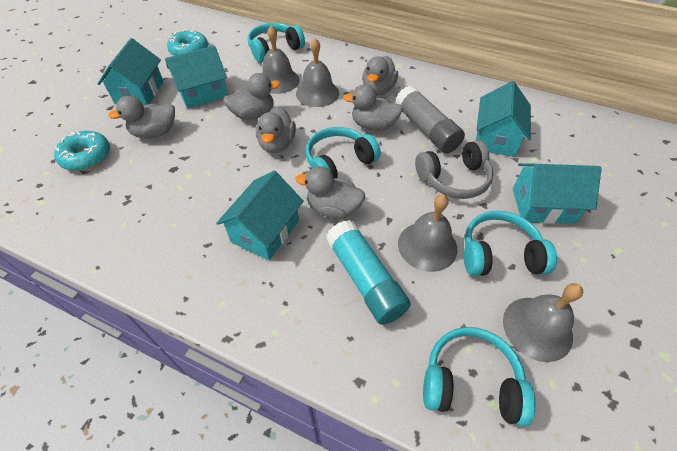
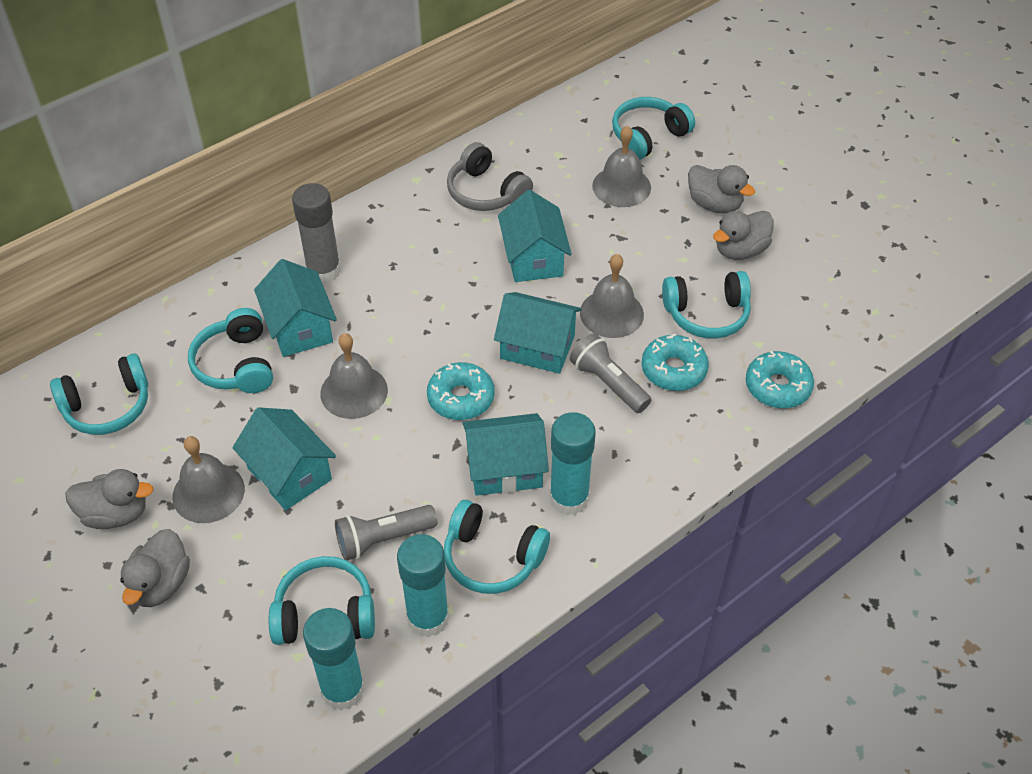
grey duck: [108,96,175,139] [223,73,280,120] [256,106,296,153] [295,166,365,220] [343,85,403,131] [362,56,398,96] = 6 -> [65,469,153,529] [120,529,190,607] [688,165,755,213] [713,211,774,260] = 4
grey flashlight: none = 0 -> [335,505,437,560] [570,333,651,413] = 2
turquoise donut: [54,131,110,171] [167,29,208,56] = 2 -> [427,362,495,420] [642,334,709,391] [746,351,814,408] = 3
turquoise glue stick: [326,220,411,325] = 1 -> [303,608,365,710] [397,534,449,638] [550,412,596,516] = 3
turquoise headphones: [247,23,305,63] [305,127,381,178] [423,327,536,427] [464,211,557,276] = 4 -> [50,354,148,435] [188,308,273,393] [269,556,375,645] [444,500,550,594] [612,97,695,160] [662,271,751,339] = 6

